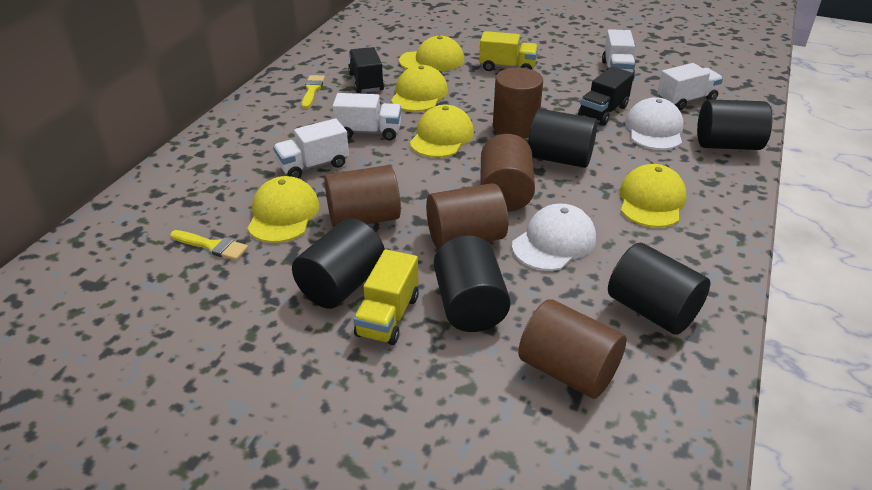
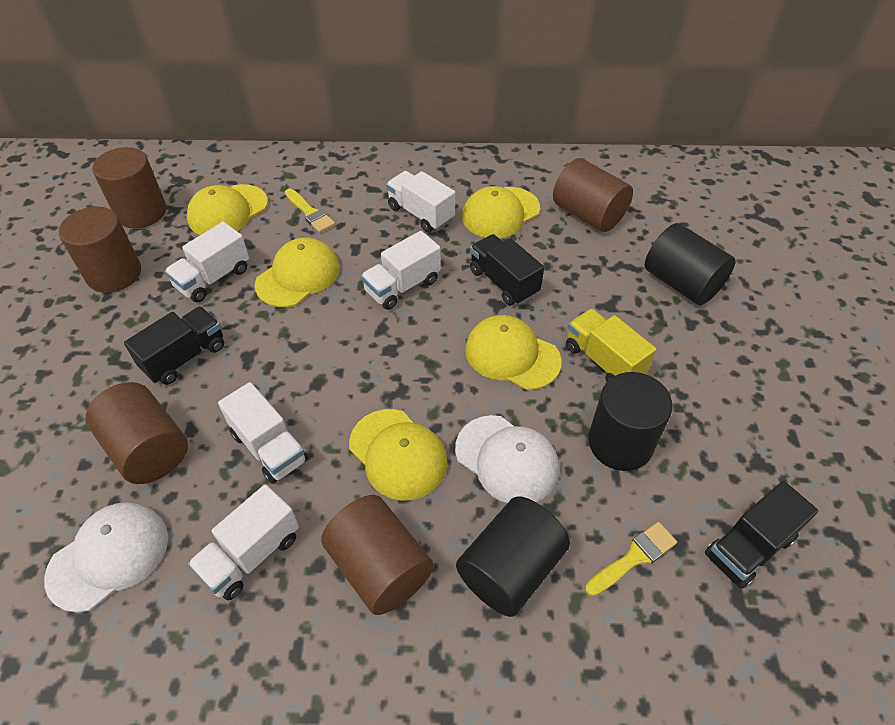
black cylinder: [292,218,385,309] [434,235,511,332] [528,109,598,168] [608,243,710,335] [697,99,773,150] = 5 -> [456,496,570,617] [588,372,672,471] [645,223,736,305] = 3
black truck: [348,47,384,93] [578,66,634,125] = 2 -> [124,306,224,385] [470,234,544,306] [705,481,818,589] = 3
white truck: [273,118,349,178] [333,93,401,141] [602,29,635,80] [657,63,723,110] = 4 -> [164,222,249,302] [188,484,299,600] [218,382,308,484] [361,231,441,310] [386,171,455,232] = 5
yellow truck: [353,249,419,345] [479,31,538,71] = 2 -> [566,308,656,382] = 1

